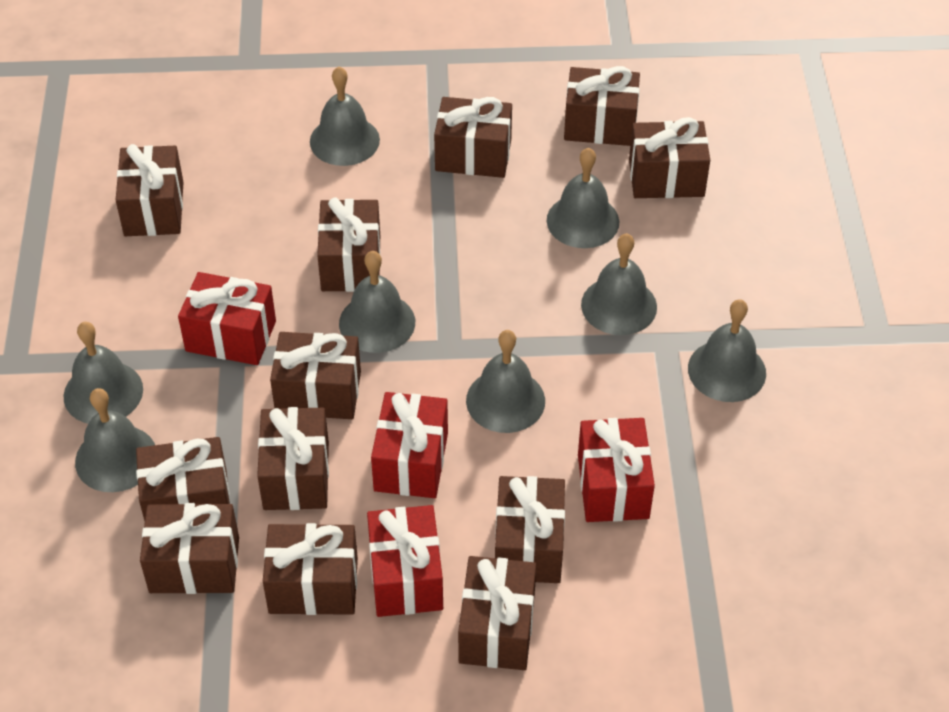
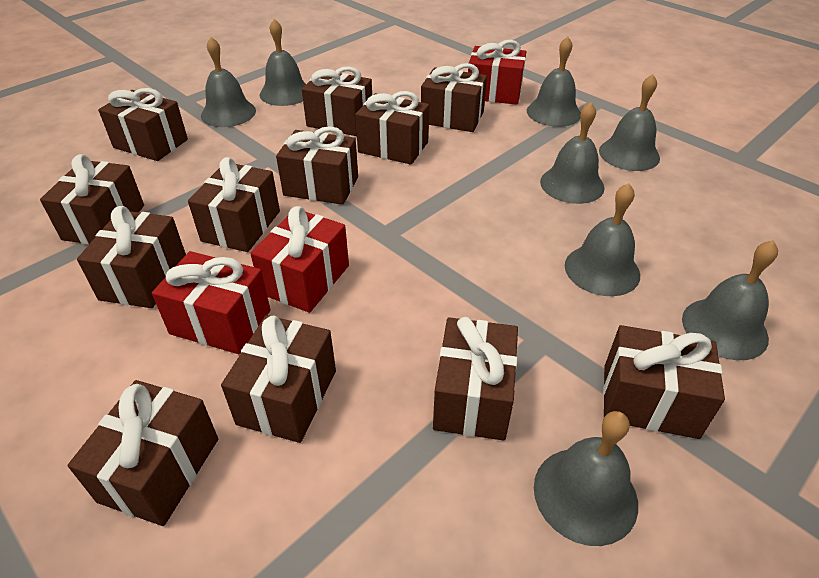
red gift: [178,272,276,365] [367,505,443,617] [371,392,448,498] [578,418,655,522] = 4 -> [152,251,270,354] [250,206,349,313] [468,40,526,105] = 3

